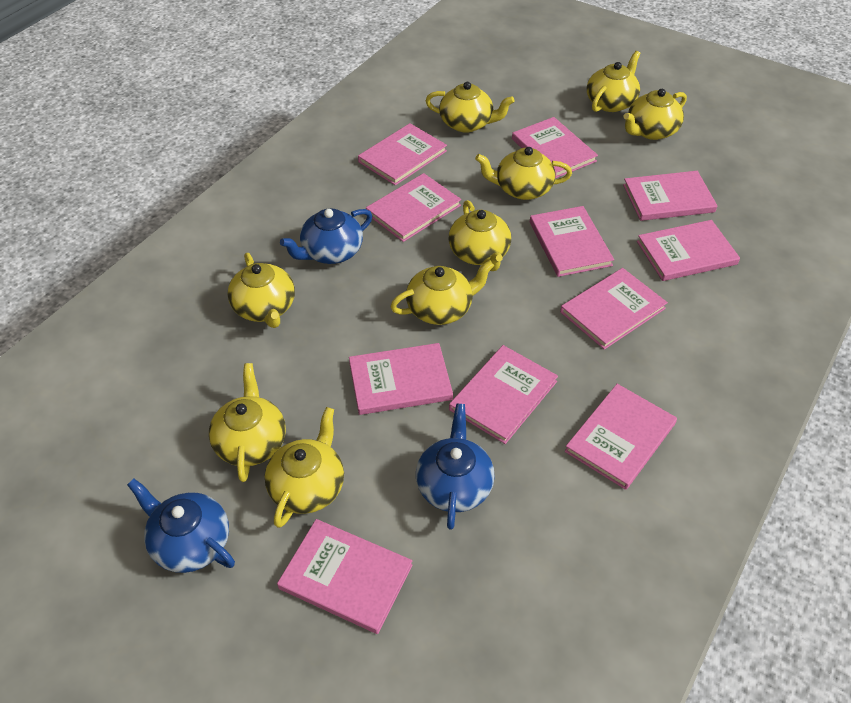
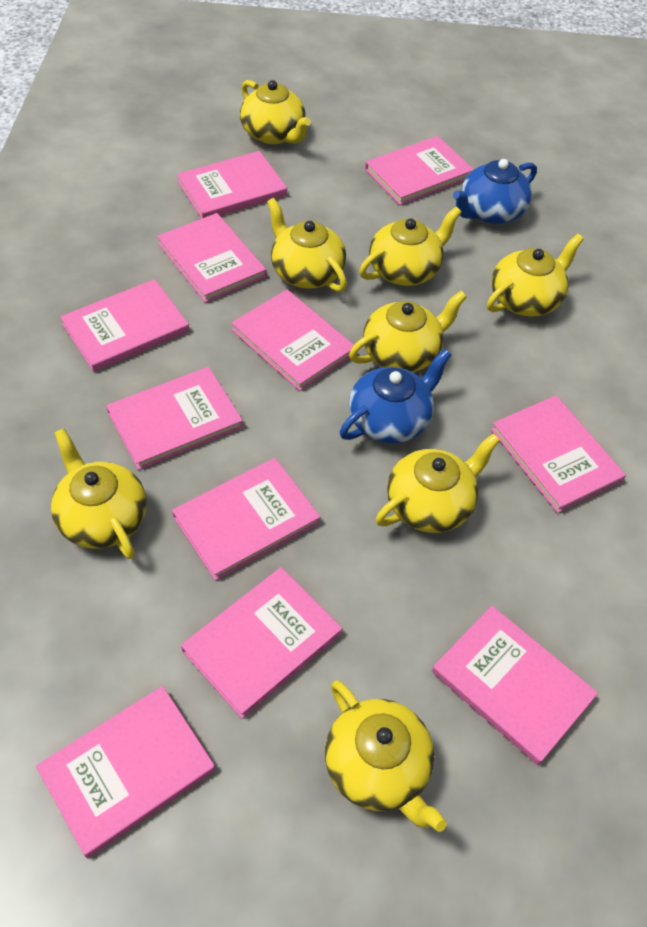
blue teapot: [127,479,235,573] [280,208,372,264] [416,404,495,530] = 3 -> [340,349,451,444] [453,159,537,224] = 2
yellow teapot: [209,363,286,482] [228,253,295,328] [265,407,344,528] [390,260,494,325] [425,82,515,133] [449,200,511,271] [475,147,572,200] [587,51,640,112] [623,89,687,140] = 9 -> [51,428,147,559] [240,80,311,144] [267,198,347,292] [325,680,447,832] [349,291,467,372] [359,207,462,286] [376,433,500,533] [487,234,584,316] = 8

